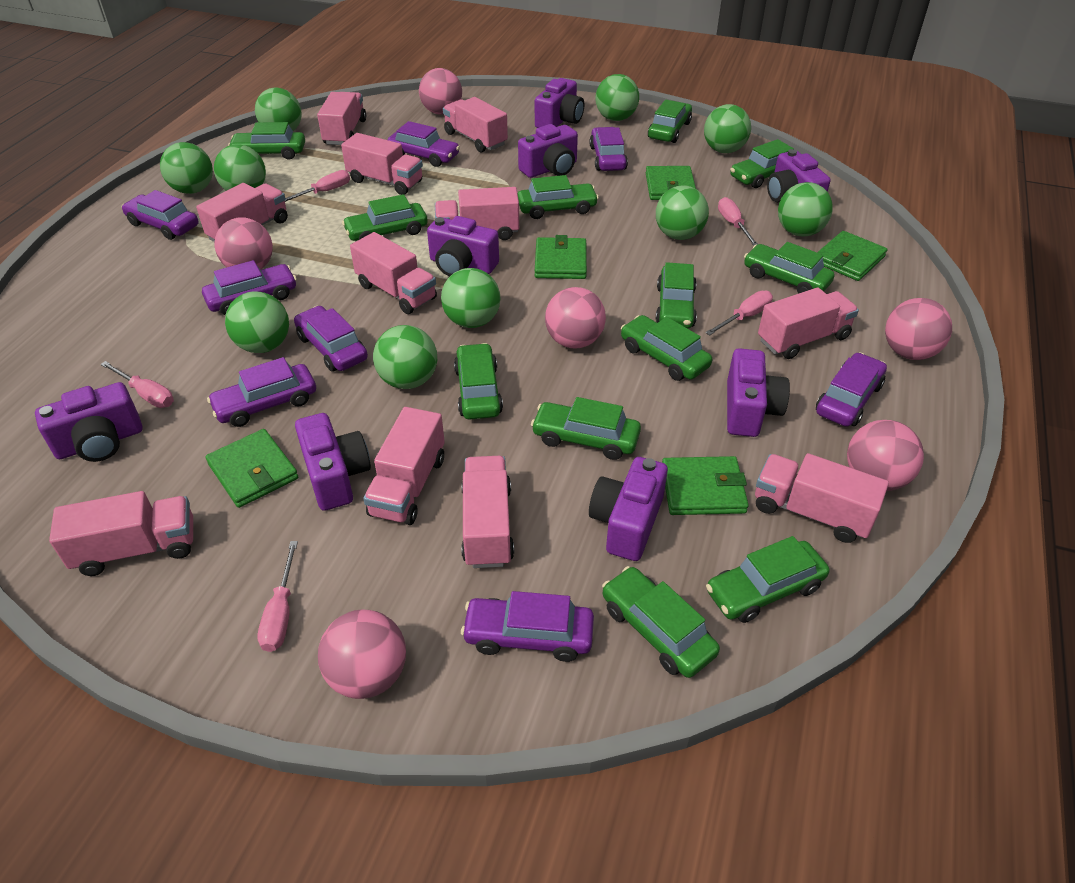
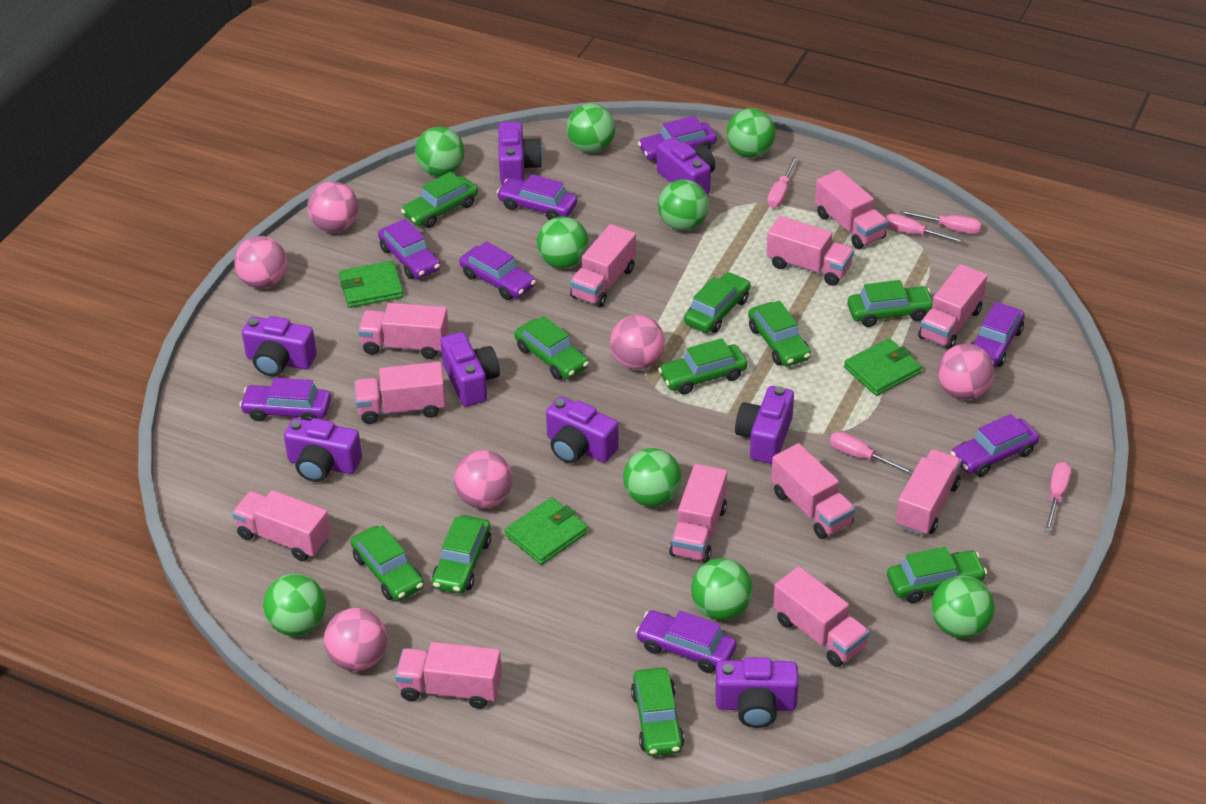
green ball: [160,142,213,194] [214,144,266,191] [225,291,289,353] [255,87,301,131] [373,325,437,389] [441,268,500,328] [595,74,639,121] [656,185,709,240] [704,104,751,153] [778,182,833,236] = 10 -> [263,574,326,636] [415,127,465,176] [537,217,589,269] [567,103,615,153] [623,448,682,507] [658,179,709,231] [691,558,753,620] [726,108,775,158] [931,575,995,638] = 9
green car: [228,122,305,159] [342,194,428,241] [454,343,503,420] [518,175,599,219] [531,397,641,460] [602,566,720,678] [621,315,712,381] [648,100,692,143] [656,262,697,329] [706,536,829,623] [730,139,794,188] [744,242,835,294] = 12 -> [351,525,424,601] [401,172,478,228] [432,515,491,594] [514,316,589,380] [631,667,684,756] [658,338,747,395] [684,272,750,333] [748,301,811,367] [847,280,933,327] [887,547,987,603] = 10
green wallet: [205,429,298,508] [535,235,587,279] [646,166,696,200] [662,456,749,515] [817,231,887,281] = 5 -> [339,261,404,308] [505,497,588,565] [844,338,922,396] = 3
pink truck: [49,491,193,576] [196,183,288,242] [317,92,366,145] [341,133,423,195] [350,232,437,314] [363,407,445,525] [435,187,519,240] [443,97,508,152] [461,456,514,568] [755,453,889,543] [758,287,859,359] = 11 -> [232,490,331,561] [354,362,446,424] [358,303,449,359] [395,642,502,709] [570,224,636,307] [669,464,727,563] [767,216,854,286] [771,443,855,539] [773,566,869,667] [815,170,888,249] [896,449,961,536] [918,264,987,349] = 12

